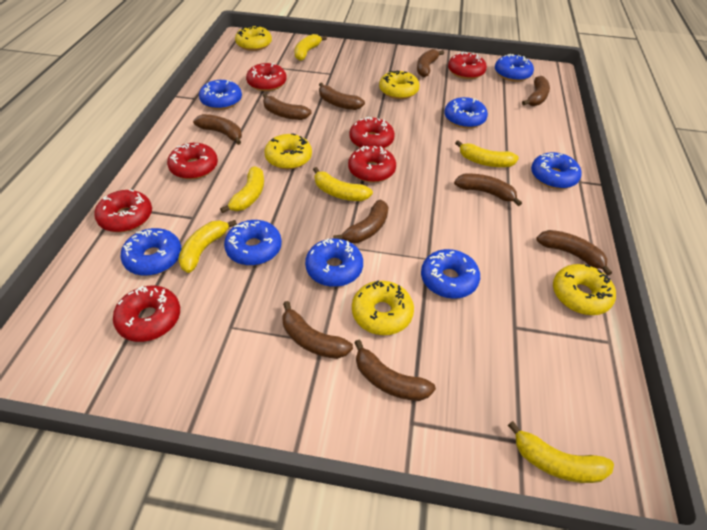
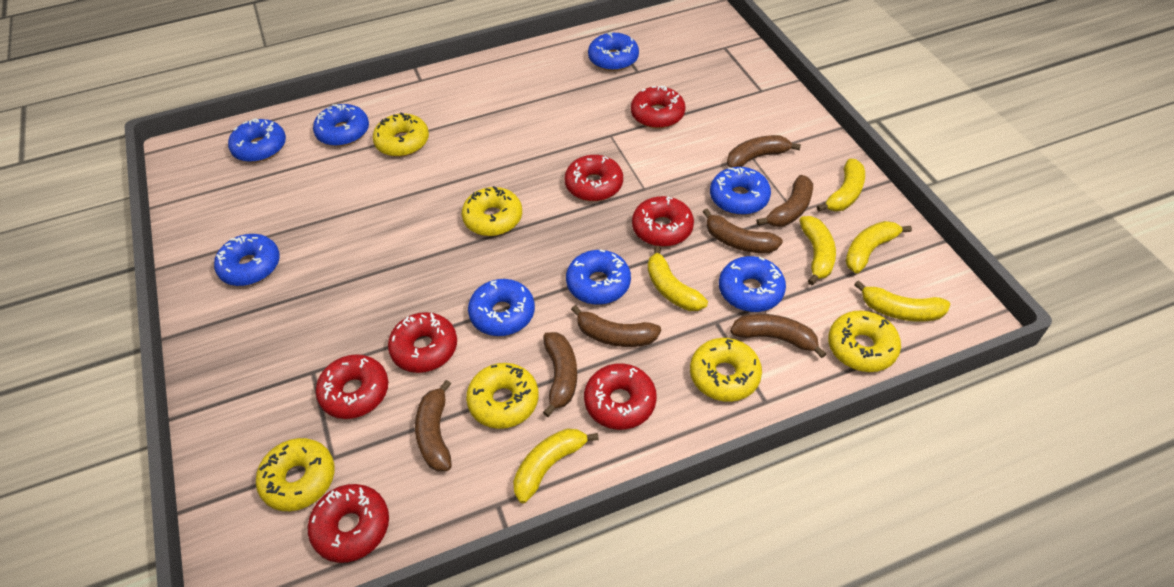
brown banana: [193,114,242,145] [263,93,312,120] [282,301,353,359] [319,83,365,110] [333,200,389,243] [354,340,436,401] [417,49,444,77] [454,174,522,206] [522,76,550,106] [536,230,612,276] = 10 -> [415,380,452,471] [543,332,577,417] [571,305,661,347] [703,209,783,253] [727,135,801,168] [730,314,826,358] [757,175,813,227] = 7
yellow donut: [235,26,272,51] [264,133,312,169] [352,281,414,335] [379,71,419,99] [553,264,616,315] = 5 -> [256,438,335,511] [373,112,429,157] [462,186,522,236] [466,363,539,429] [690,338,762,402] [828,310,901,372] = 6

